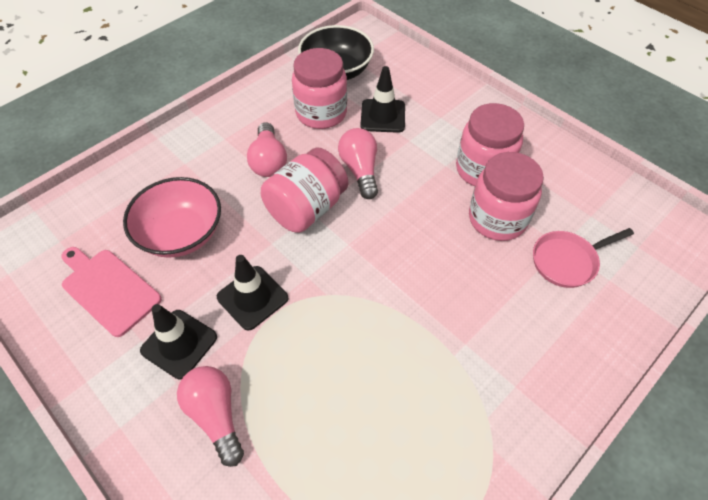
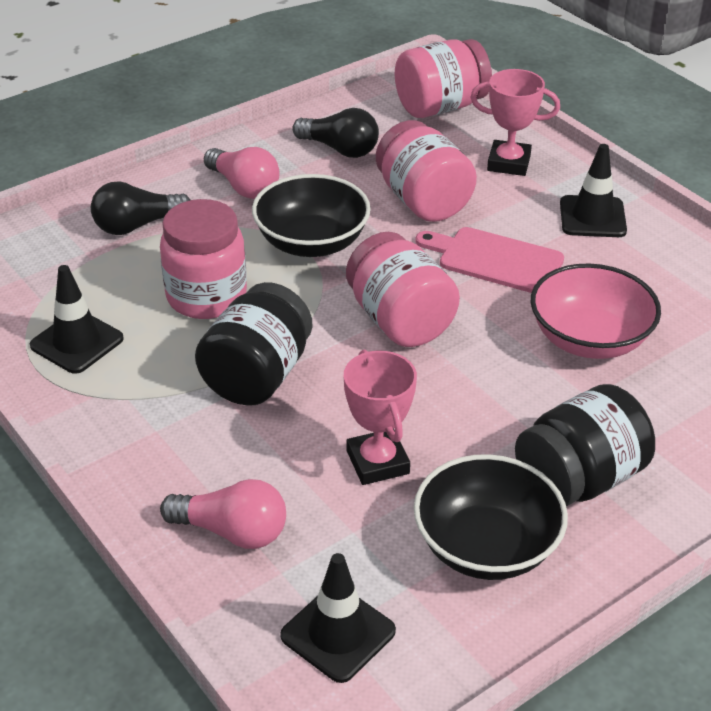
black bowl: [298,25,374,80] = 1 -> [252,174,371,257] [414,454,568,580] = 2
black jar: none = 0 -> [195,282,312,406] [515,384,655,507] = 2
black light bulb: none = 0 -> [91,181,190,235] [292,108,379,158] = 2
pink light bulb: [177,366,244,467] [247,122,287,177] [338,128,378,199] = 3 -> [160,479,286,549] [204,147,280,199] = 2
pink pan: [533,228,634,288] = 1 -> none = 0
pink trophy: none = 0 -> [344,350,417,485] [470,69,560,176] = 2

